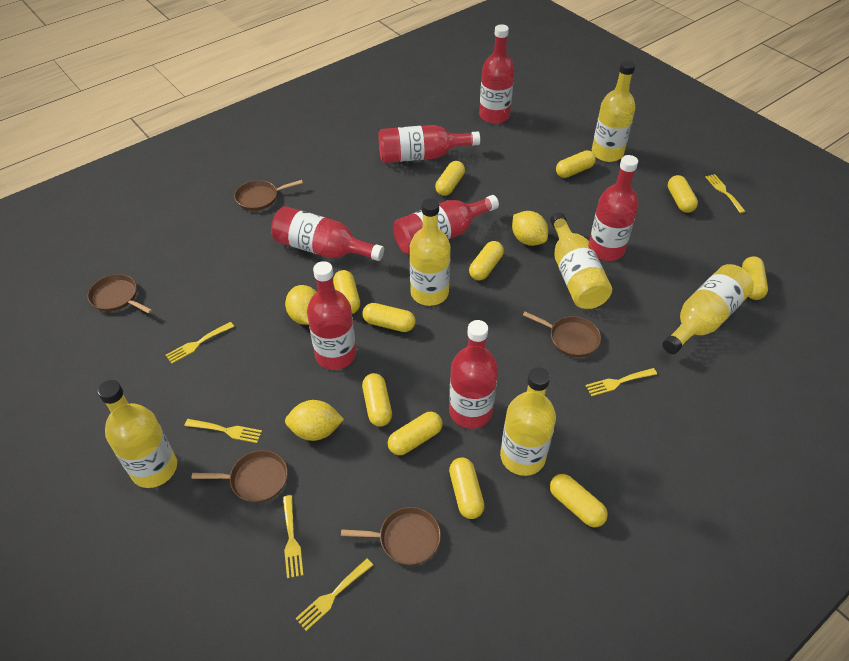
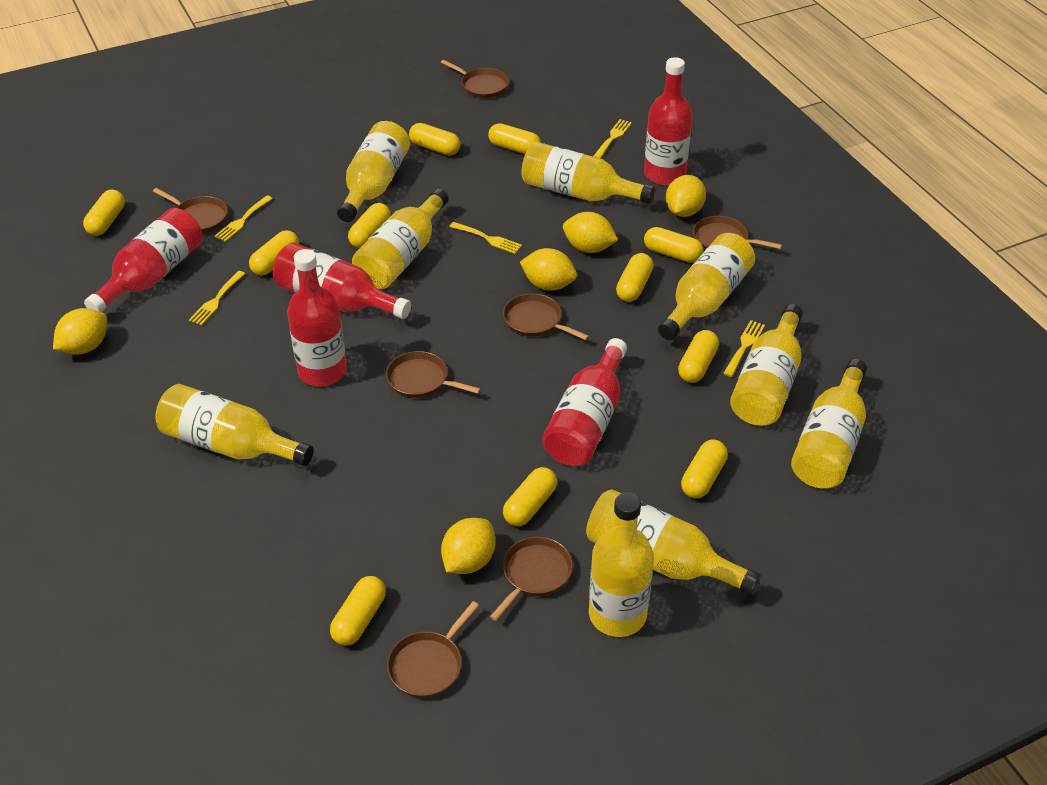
brown pan: [88,274,152,313] [192,450,288,503] [234,180,303,211] [341,507,441,565] [523,312,601,357] = 5 -> [153,188,228,233] [386,351,481,398] [387,601,479,698] [441,60,509,98] [490,537,573,621] [503,293,589,340] [693,216,782,250] = 7
red bottle: [271,206,384,261] [307,261,356,370] [378,125,480,163] [393,195,499,255] [449,320,498,429] [479,24,515,124] [589,155,638,261] = 7 -> [84,208,203,312] [273,243,411,319] [287,249,347,387] [542,338,627,466] [644,57,692,185] = 5
yellow bottle: [98,380,177,488] [410,198,451,306] [500,367,556,476] [550,212,612,309] [592,60,636,162] [662,264,754,354] = 6 -> [155,384,314,466] [337,121,410,222] [352,189,449,289] [521,142,655,204] [586,489,761,596] [589,492,654,637] [658,233,755,340] [730,304,803,426] [791,359,867,488] = 9
yellow fork: [166,322,234,364] [185,419,262,443] [283,495,303,578] [296,558,373,631] [586,368,657,396] [705,174,746,213] = 6 -> [189,271,245,325] [214,196,273,242] [449,222,522,254] [593,119,632,159] [723,320,765,377] = 5
yellow lemon: [285,285,317,325] [285,400,344,441] [512,211,548,246] = 3 -> [53,308,107,355] [441,518,496,574] [520,248,577,291] [563,212,618,253] [666,175,706,217] = 5

